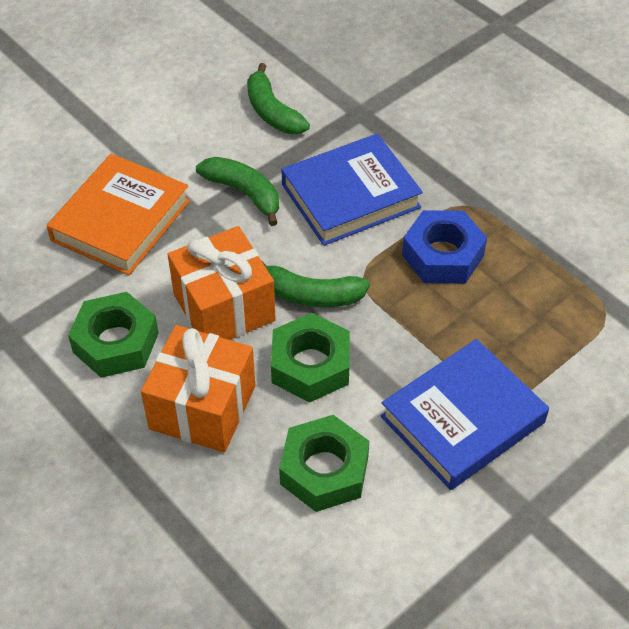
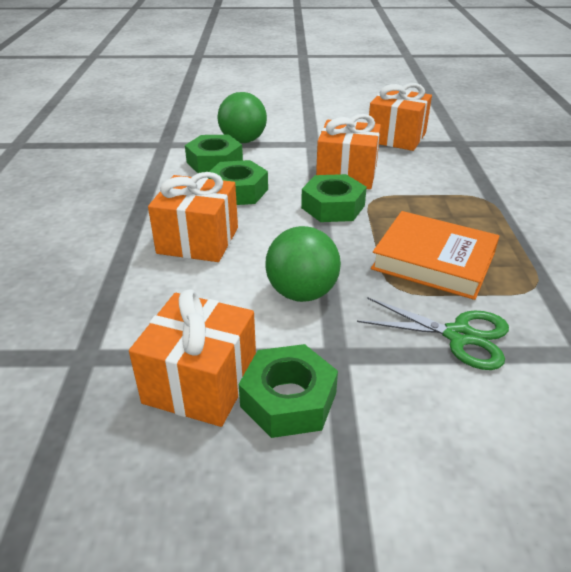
blue book: [281,134,423,246] [381,339,549,490] = 2 -> none = 0
blue nut: [402,210,487,283] = 1 -> none = 0
green ball: none = 0 -> [217,92,267,143] [265,226,341,302] = 2
green banana: [196,157,279,226] [247,63,310,134] [261,260,370,307] = 3 -> none = 0
green nut: [68,292,159,378] [271,313,350,403] [279,415,369,512] = 3 -> [185,135,243,173] [208,160,268,205] [239,344,338,438] [301,174,367,222] = 4
green scissors: none = 0 -> [357,297,509,370] = 1
orange gift: [141,325,255,453] [168,226,276,340] = 2 -> [129,289,256,427] [148,172,238,262] [316,114,381,189] [369,83,432,151] = 4

